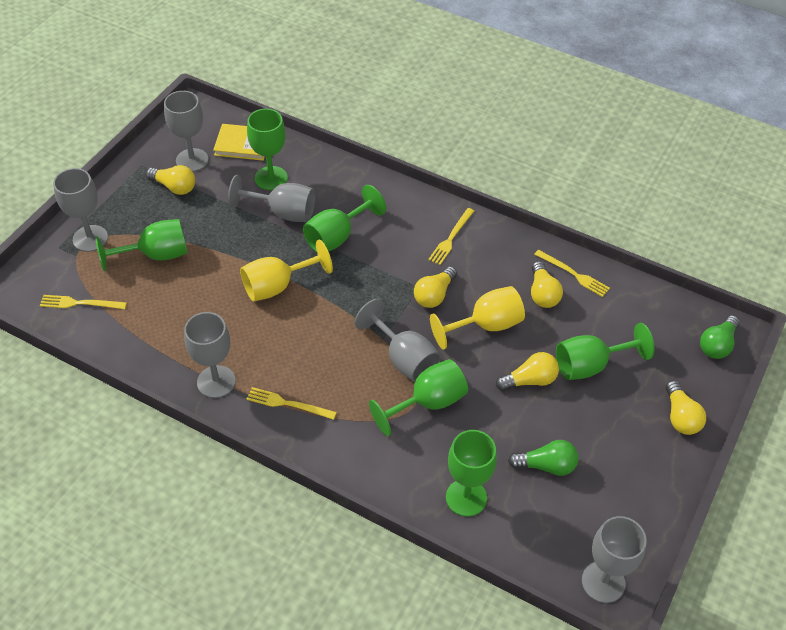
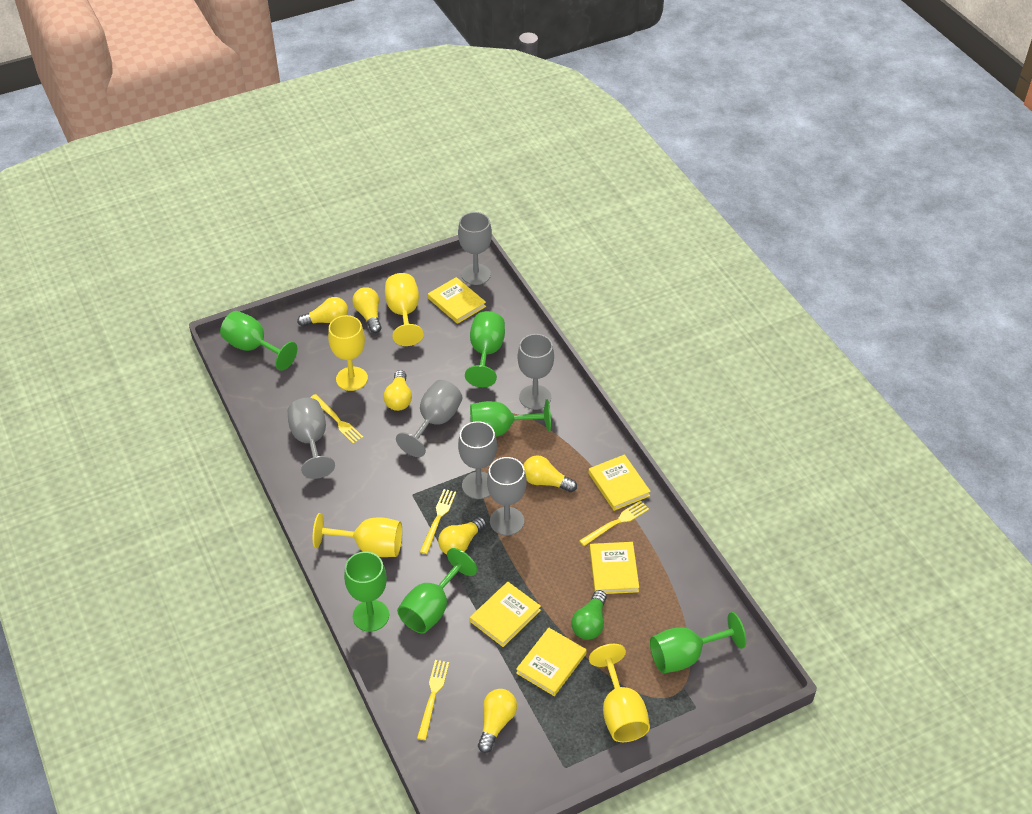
green light bulb: [508,440,579,476] [700,315,740,359] = 2 -> [572,590,607,640] = 1
yellow book: [213,124,265,161] = 1 -> [428,277,486,324] [470,582,541,647] [516,628,587,696] [588,454,651,511] [590,542,639,594] = 5
yellow goblet: [240,240,333,302] [430,286,525,349] = 2 -> [313,513,402,557] [328,315,368,391] [385,273,424,346] [589,644,650,742] = 4
yellow light bulb: [146,165,195,195] [414,266,457,308] [496,352,559,391] [531,261,563,308] [666,380,706,435] = 5 -> [297,297,348,327] [352,287,381,333] [384,370,412,411] [438,517,486,555] [478,689,517,753] [523,455,577,492] = 6

